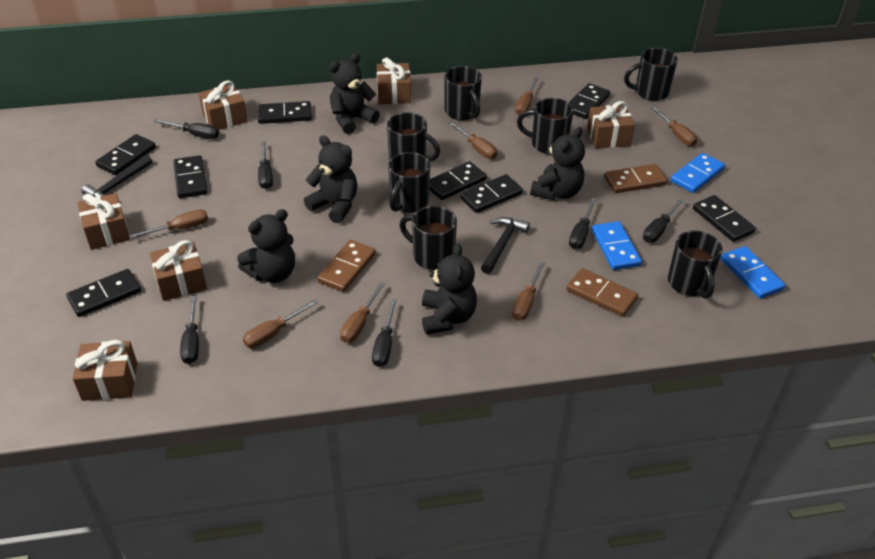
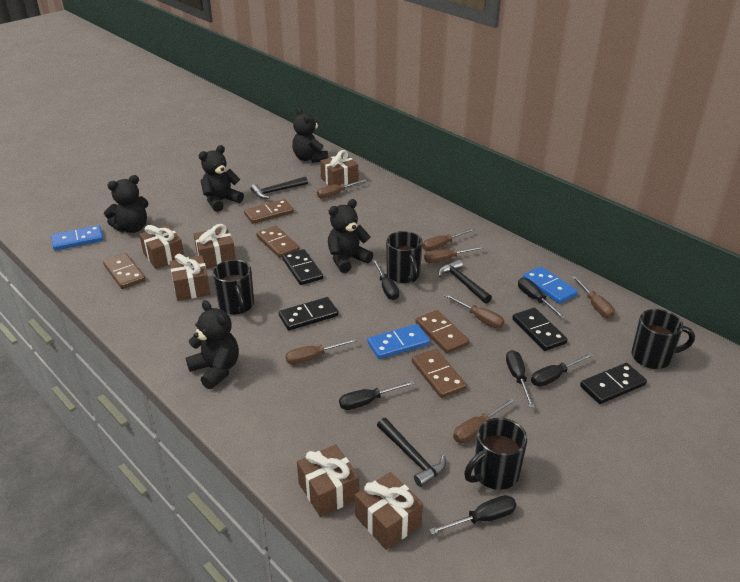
black domino: [66,269,141,317] [95,134,156,175] [173,155,208,198] [258,101,312,124] [429,161,487,200] [460,174,523,213] [569,83,610,119] [693,195,756,242] = 8 -> [279,297,338,330] [282,249,323,285] [512,308,568,351] [580,363,647,404] = 4
black hammer: [82,155,152,197] [481,217,530,274] = 2 -> [251,176,308,199] [377,418,446,487] [438,259,492,304] = 3
black mug: [387,112,440,161] [388,152,430,213] [400,206,457,270] [444,66,482,120] [517,98,574,154] [624,48,678,101] [668,230,723,299] = 7 -> [213,260,254,315] [386,231,423,283] [464,418,527,490] [631,309,695,369] = 4
brown domino: [317,240,376,292] [566,268,638,317] [604,164,667,193] = 3 -> [103,253,145,289] [244,199,294,224] [256,226,300,258] [412,349,467,398] [415,310,469,353] = 5

